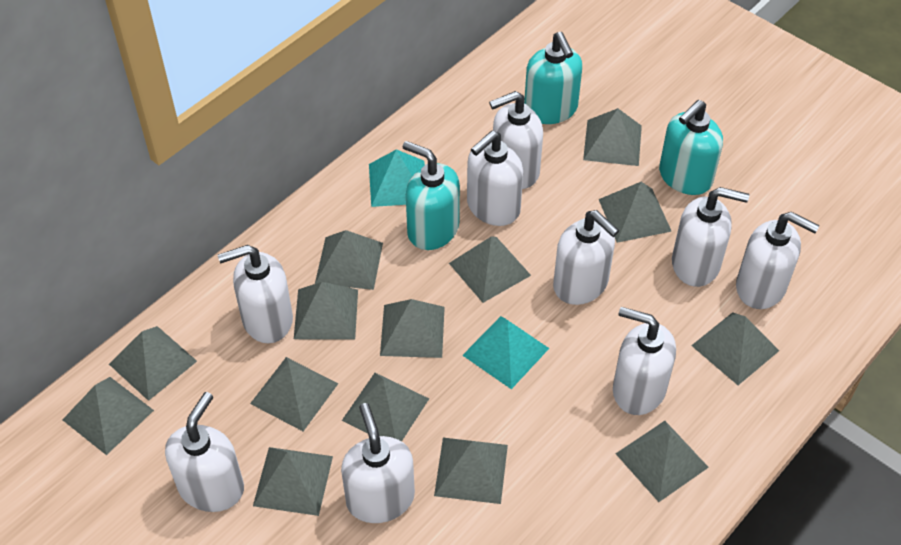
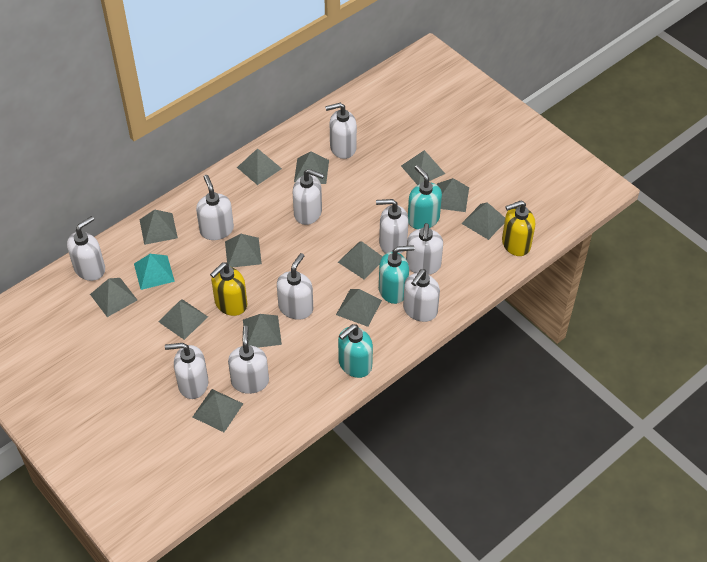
grey pyramid: [62,377,154,455] [109,326,197,401] [250,357,338,431] [253,447,333,516] [294,282,358,340] [315,230,383,290] [342,373,429,442] [380,299,445,358] [434,438,508,504] [449,236,531,303] [583,108,642,166] [599,182,672,243] [616,421,709,502] [691,312,779,385] = 14 -> [90,278,137,317] [139,210,178,245] [158,299,208,340] [193,389,243,432] [225,234,262,267] [237,148,282,185] [243,314,282,348] [294,152,329,184] [336,289,382,327] [338,241,383,279] [401,150,445,185] [437,178,469,212] [461,202,505,240] = 13
turquoise pyramid: [369,149,425,207] [462,316,549,389] = 2 -> [134,254,175,290] = 1
white soap dispenser: [165,392,244,512] [218,245,293,343] [341,403,415,523] [467,131,523,226] [489,91,543,189] [553,210,619,305] [613,307,676,415] [672,187,749,287] [736,212,820,309] = 9 -> [67,216,105,281] [165,343,208,399] [196,175,234,240] [228,326,269,394] [277,253,313,320] [292,169,324,225] [325,103,357,159] [376,199,409,254] [403,269,440,322] [406,223,443,275] = 10
yellow soap dispenser: none = 0 -> [210,262,247,316] [502,201,535,256] = 2

